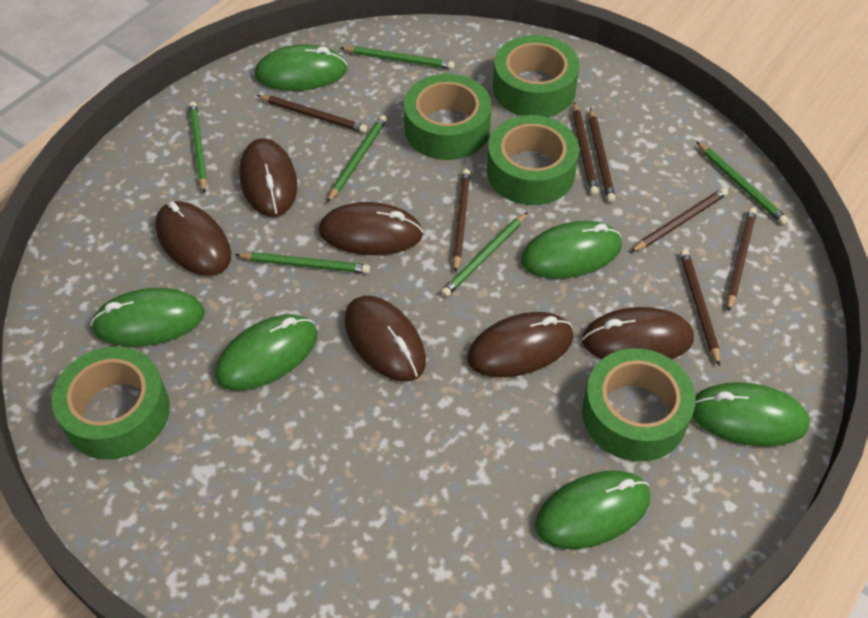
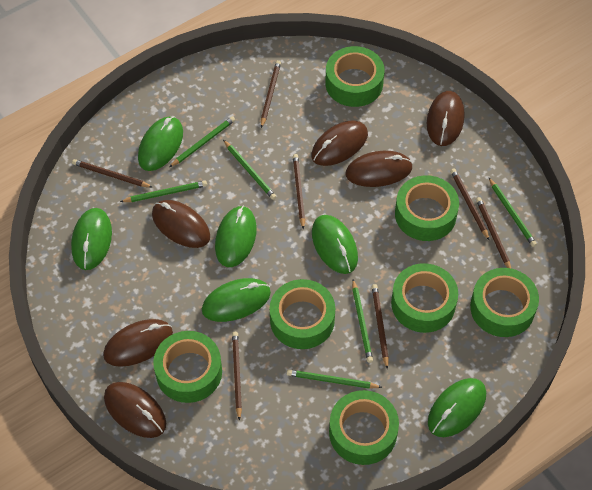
green tape: [52,347,170,460] [404,74,491,160] [487,115,579,205] [493,35,579,117] [582,348,696,461] = 5 -> [153,331,222,403] [270,279,335,349] [325,46,385,107] [329,390,399,465] [391,263,458,333] [395,175,459,241] [470,268,539,337] = 7

